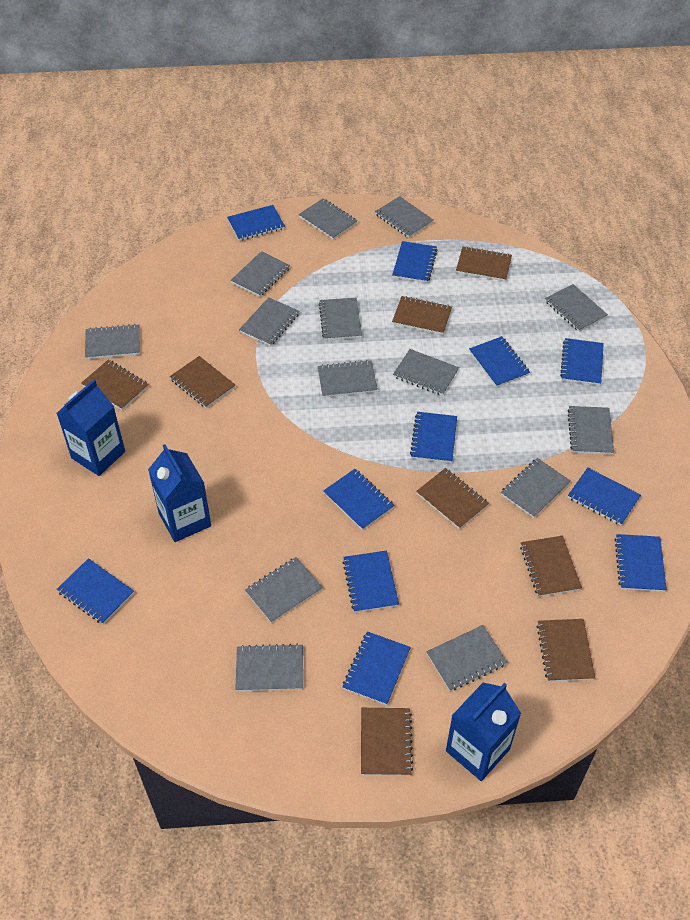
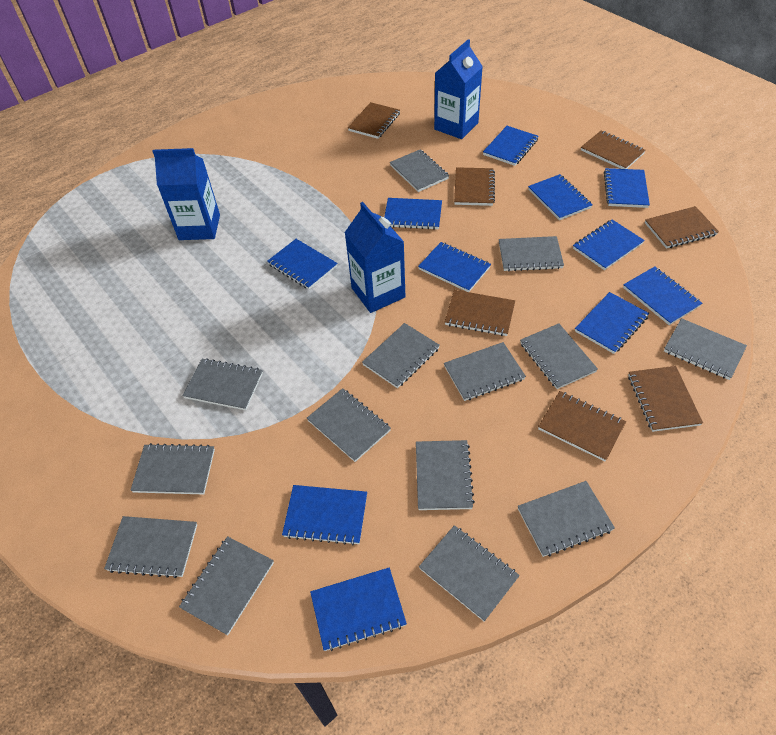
brown notebook: [81,360,149,410] [170,356,235,408] [361,708,413,776] [392,296,452,335] [416,468,489,529] [456,246,512,281] [520,536,582,597] [537,619,595,682] = 8 -> [348,102,400,139] [445,290,515,336] [454,167,495,206] [538,391,626,461] [581,131,646,169] [628,366,703,432] [645,206,719,249] = 7

